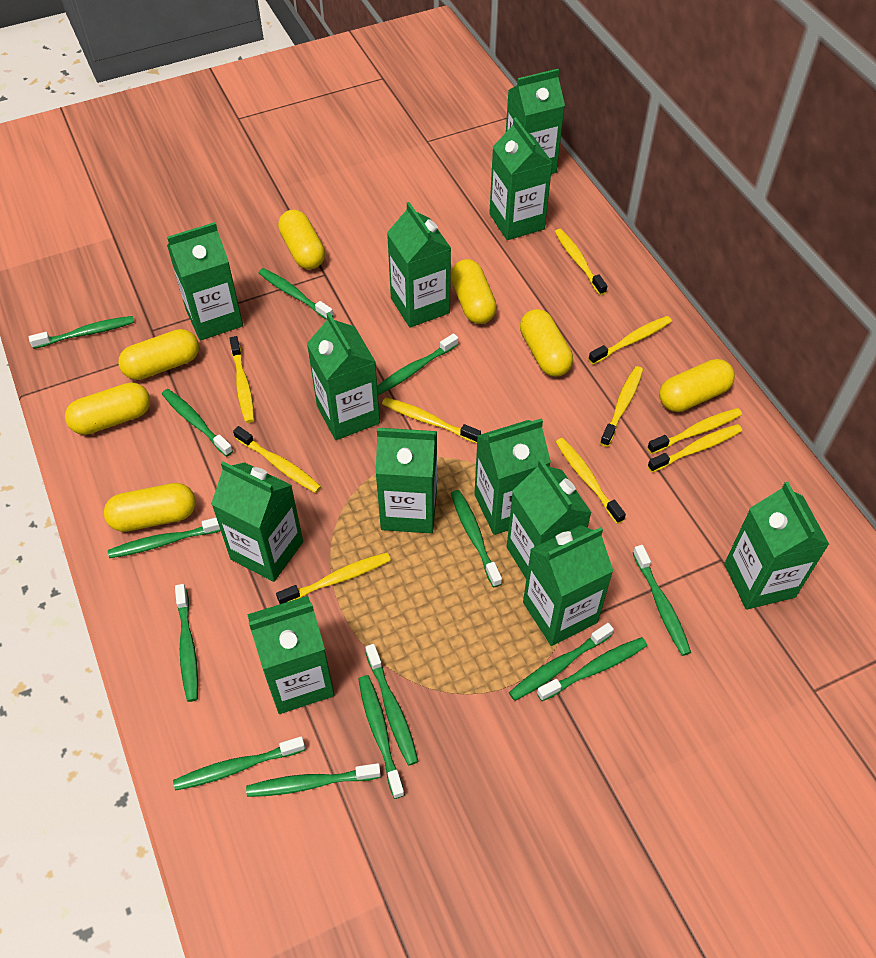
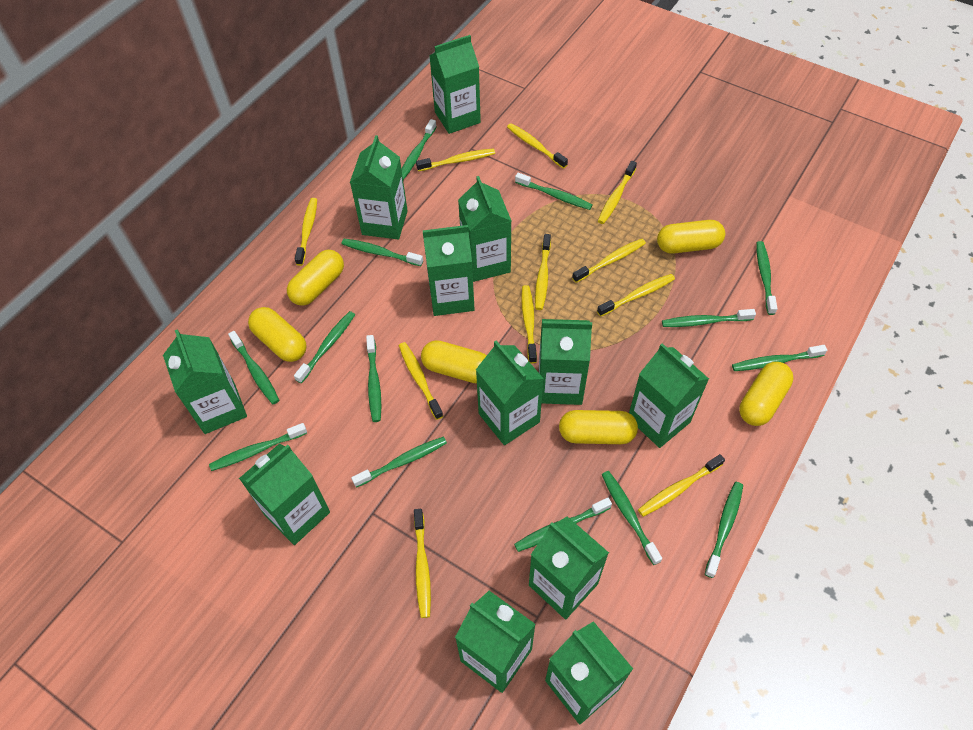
yellow capsule: [65,382,150,435] [104,483,196,532] [118,329,199,380] [278,209,325,270] [451,259,497,324] [520,309,573,376] [659,359,735,412] = 7 -> [248,307,307,362] [287,250,344,306] [421,340,487,384] [559,410,638,444] [657,220,725,254] [739,362,793,426] = 6
yellow toothbrush: [229,336,254,423] [233,426,321,493] [276,553,391,604] [382,397,481,443] [555,229,607,295] [556,438,626,524] [588,316,672,365] [600,366,643,447] [647,408,742,454] [647,424,742,472] = 10 -> [295,198,317,266] [399,342,443,420] [414,509,431,618] [416,148,495,172] [507,123,568,169] [521,285,537,364] [535,234,551,310] [572,239,646,283] [597,274,675,317] [598,161,637,224] [638,454,725,517] = 11

